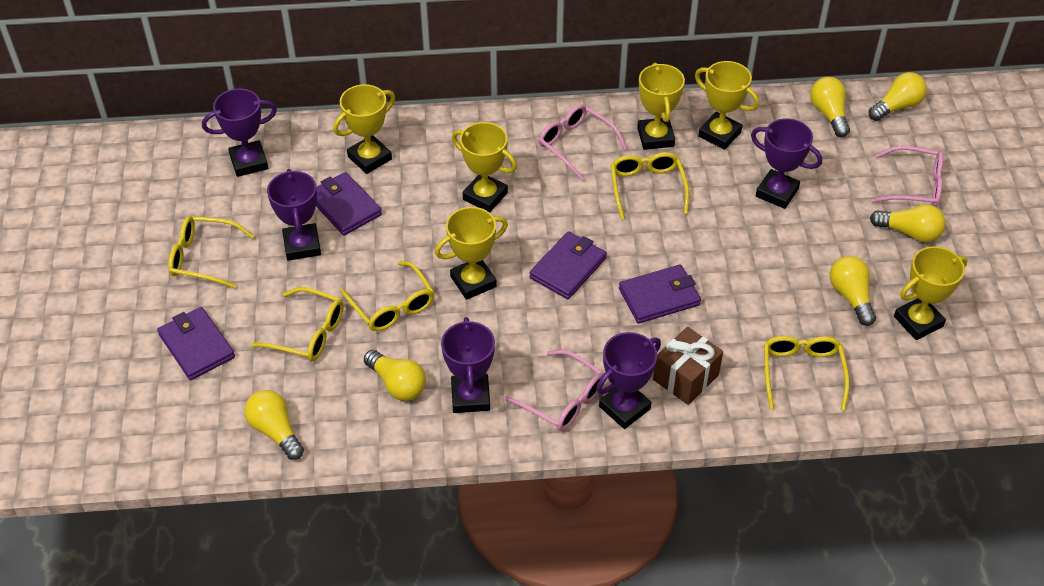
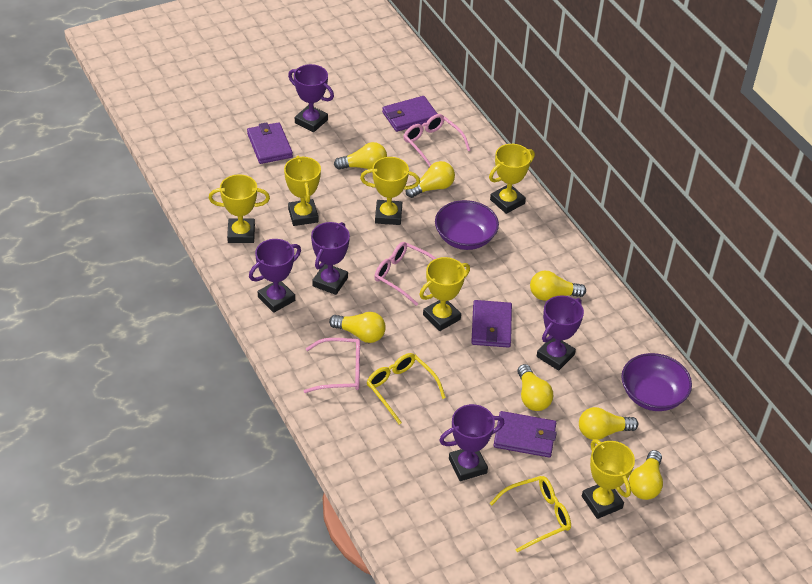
brown gift: [653,327,723,405] = 1 -> none = 0
purple bowl: none = 0 -> [435,200,499,250] [621,353,692,411] = 2
yellow glasses: [168,216,254,289] [251,287,344,361] [340,261,434,331] [611,152,689,220] [764,336,850,410] = 5 -> [367,353,446,425] [490,476,571,552] = 2
yellow light bulb: [244,390,304,460] [364,350,426,401] [810,77,850,137] [830,256,876,326] [869,72,927,121] [870,204,945,242] = 6 -> [329,312,386,343] [334,142,387,170] [406,161,455,198] [517,364,553,411] [530,270,586,301] [579,407,638,440] [629,450,663,500] = 7

